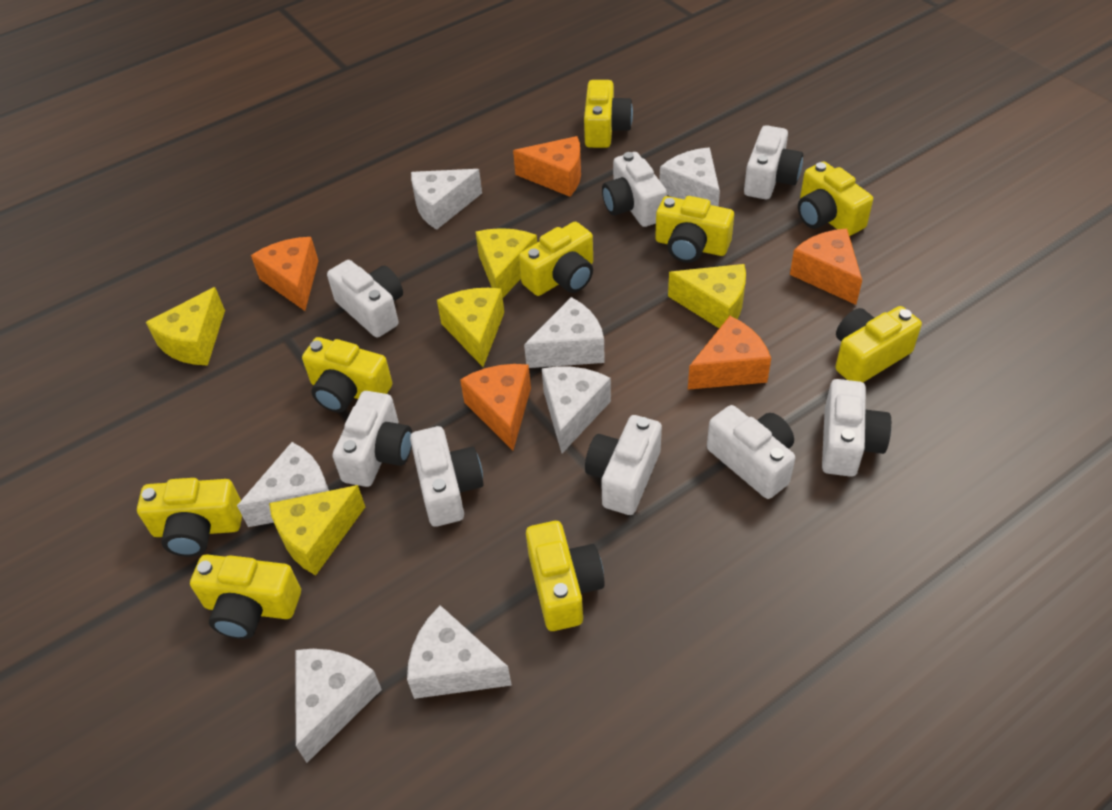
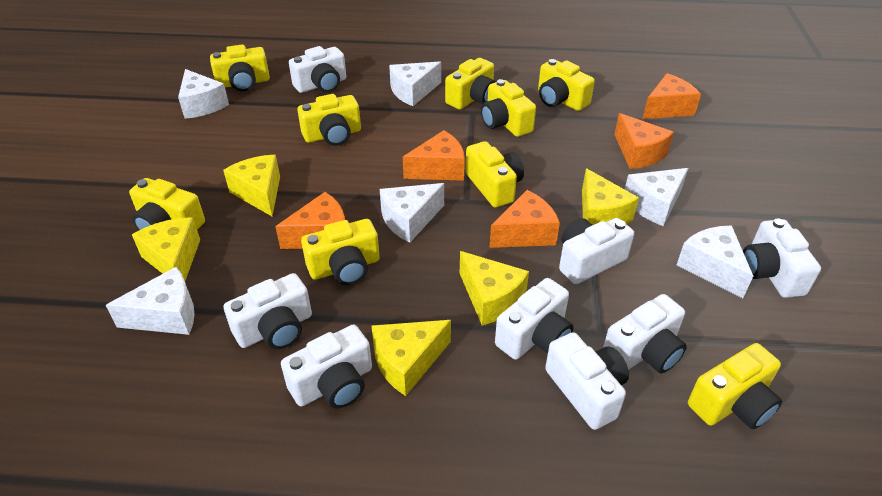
white cheese: [237,442,329,527] [295,649,382,763] [407,605,512,699] [411,169,482,230] [524,297,605,368] [542,367,611,453] [659,147,720,206] = 7 -> [106,267,195,335] [178,69,229,119] [380,183,444,243] [389,61,441,106] [625,168,688,226] [677,225,753,298] = 6

